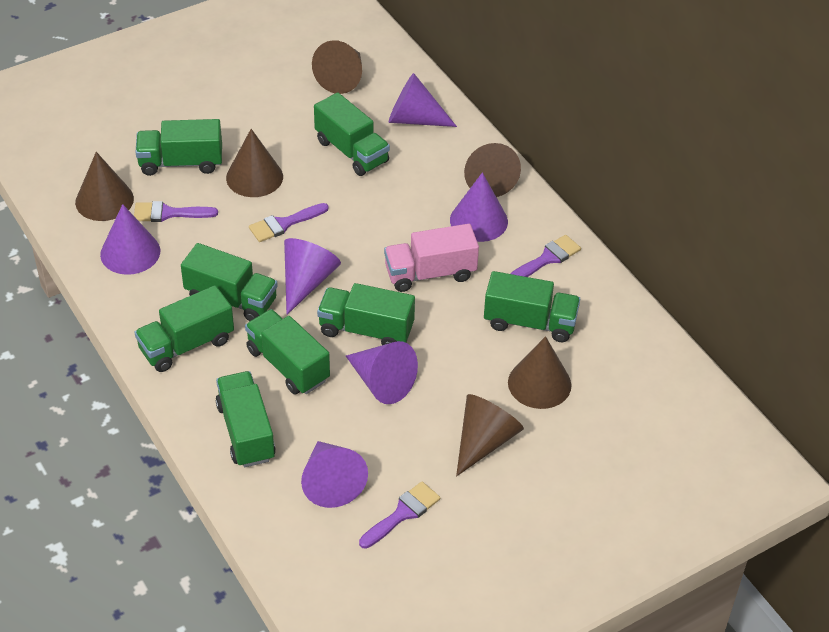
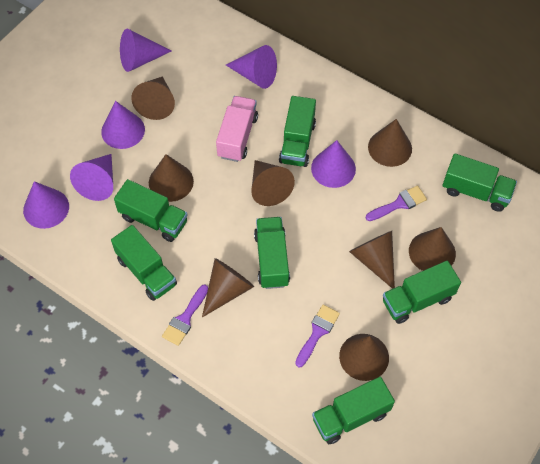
brown cone: [75,152,134,221] [226,129,283,197] [312,40,362,94] [456,394,524,476] [464,143,521,197] [508,336,571,409] = 6 -> [131,76,175,120] [149,154,194,202] [202,258,254,317] [251,160,295,206] [339,334,389,381] [349,231,395,289] [368,119,412,167] [409,227,456,271] = 8
green truck: [134,285,234,372] [135,119,222,176] [181,243,278,321] [216,371,276,467] [245,309,330,394] [314,92,390,176] [317,283,415,345] [484,271,580,342] = 8 -> [111,225,177,301] [114,179,188,242] [254,217,290,289] [279,96,316,167] [312,377,395,444] [383,261,461,324] [443,153,517,212] = 7
purple brush: [134,201,218,222] [249,203,329,242] [359,482,440,549] [510,235,581,277] = 4 -> [162,285,208,346] [295,304,340,367] [366,185,427,221] = 3

